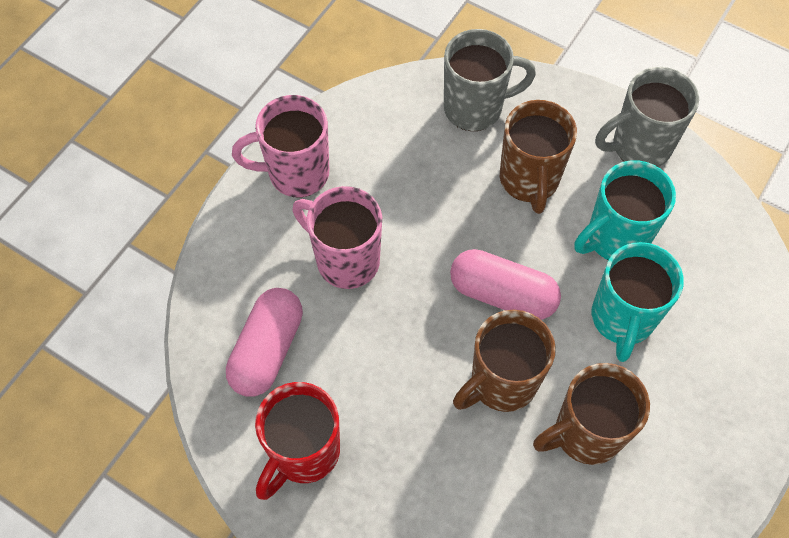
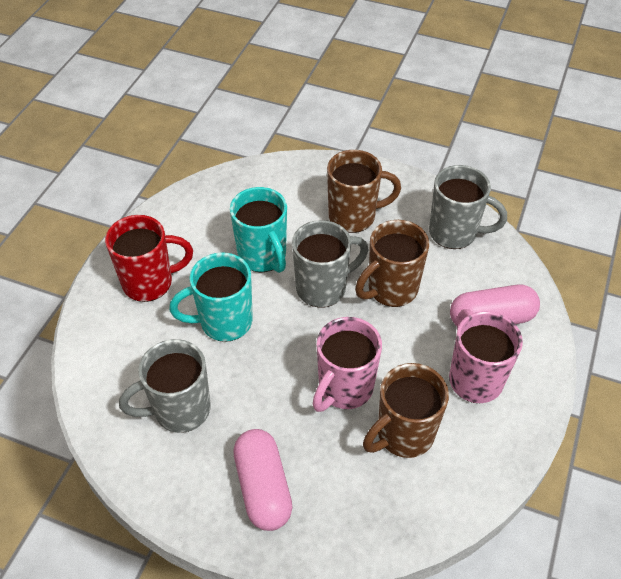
grey mug: [444,29,536,131] [596,67,699,167] = 2 -> [119,339,211,433] [292,220,369,308] [429,165,507,249] = 3

